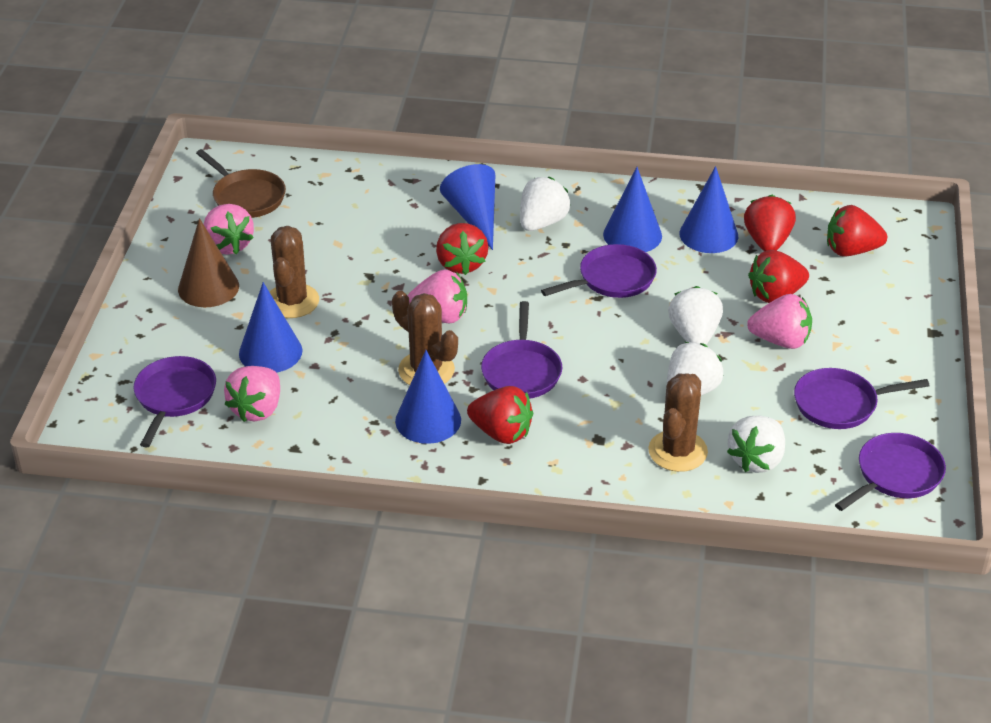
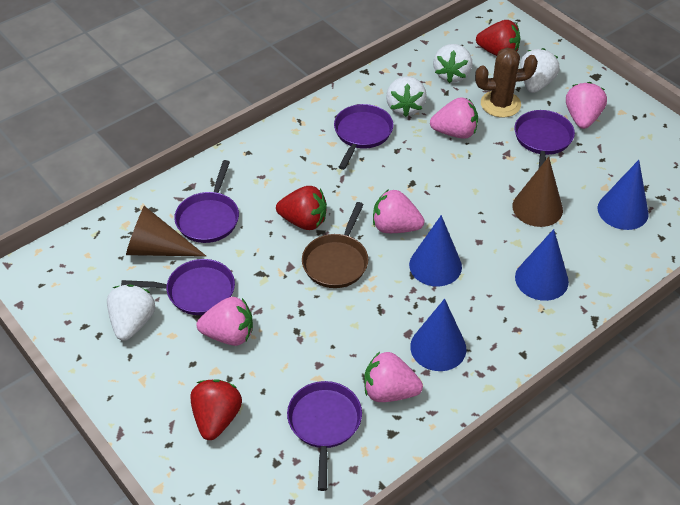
blue cone: [239,282,302,373] [395,350,461,444] [440,164,495,250] [603,167,662,252] [680,166,738,253] = 5 -> [409,215,462,287] [410,299,466,371] [515,229,569,301] [597,160,649,230] = 4
brown cactus: [270,226,319,318] [392,291,458,385] [648,373,708,472] = 3 -> [475,48,538,118] = 1
brown cone: [178,218,239,307] = 1 -> [126,206,207,257] [513,157,563,227] = 2
pink strawberry: [204,204,254,255] [224,366,280,422] [407,269,467,323] [747,294,812,349] = 4 -> [197,297,253,346] [364,352,423,402] [373,189,424,233] [430,97,478,139] [566,82,607,129] = 5
red strawberry: [436,223,489,275] [467,386,533,444] [744,195,796,251] [748,250,809,303] [827,205,887,257] = 5 -> [190,379,242,440] [276,186,327,230] [476,20,520,56] = 3

